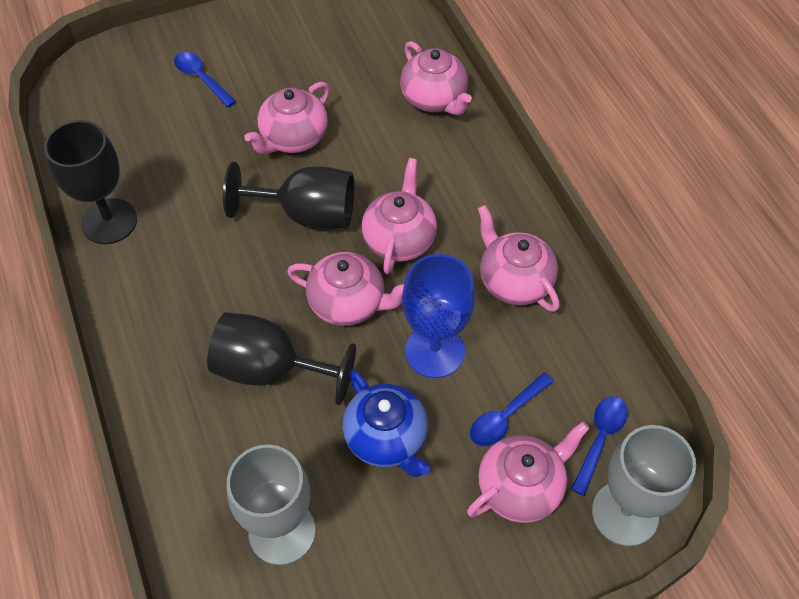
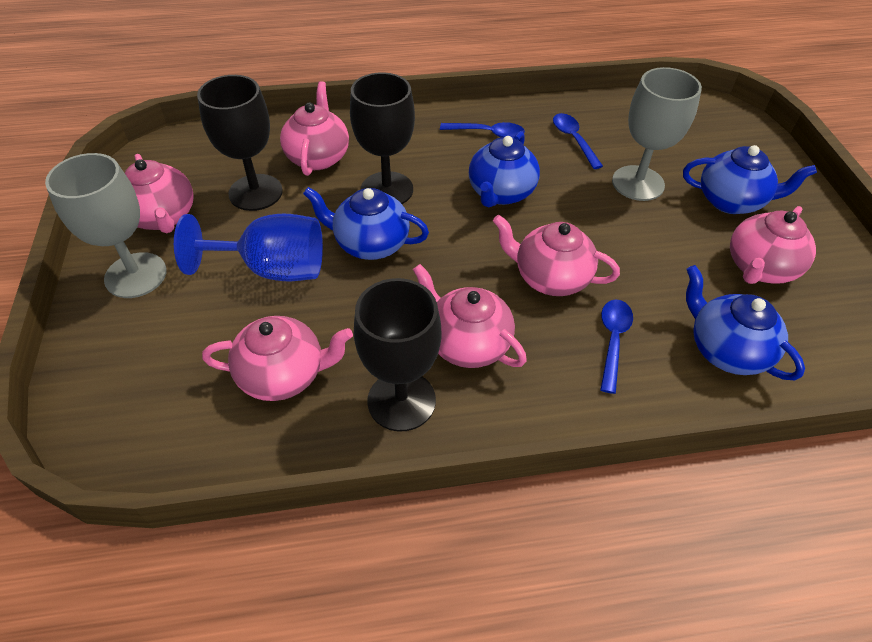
blue teapot: [342,370,430,477] = 1 -> [303,187,429,260] [469,131,540,207] [683,145,817,214] [686,265,805,380] = 4

